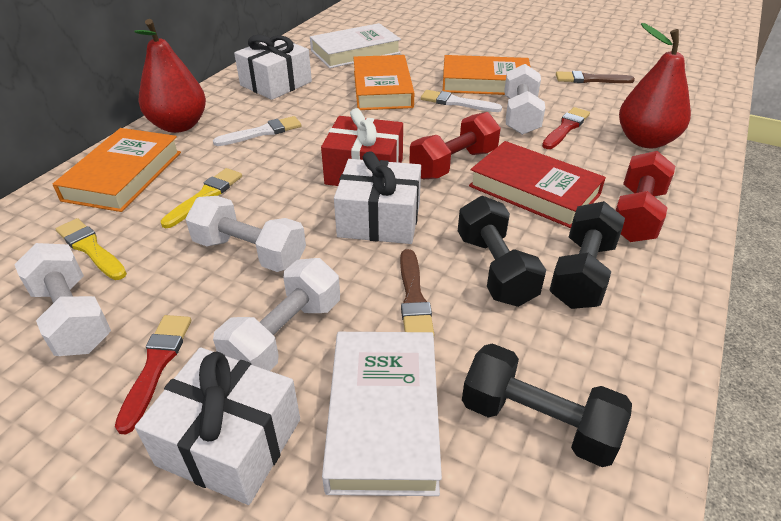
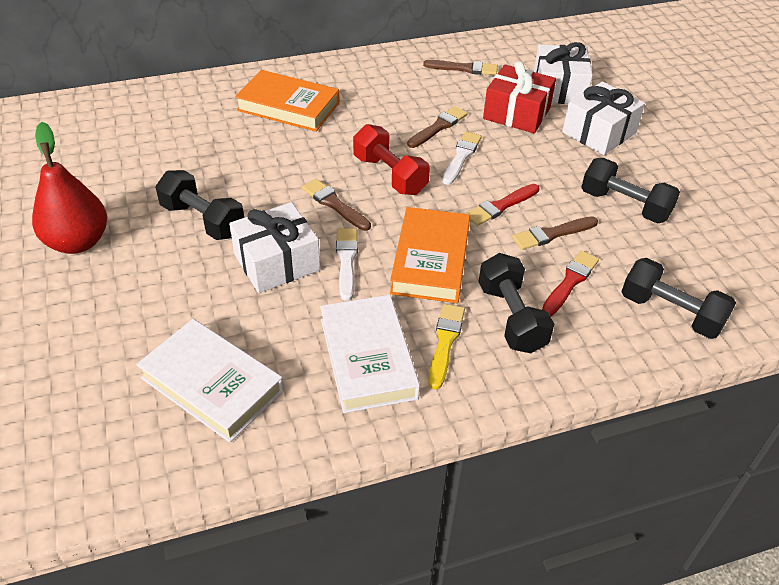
black dumbbell: [458,196,546,307] [462,343,632,467] [549,201,625,309] = 3 -> [155,170,244,240] [479,253,554,353] [581,158,680,223] [621,258,736,339] = 4
brown brush: [400,249,434,335] [556,71,635,83] = 2 -> [302,179,371,231] [407,106,467,148] [423,60,498,75] [512,216,598,250] = 4
orange book: [52,128,181,212] [353,55,414,110] [443,55,530,95] = 3 -> [235,70,339,132] [390,207,470,303] = 2
red book: [469,141,606,228] = 1 -> none = 0
red dumbbell: [409,112,501,180] [616,151,675,242] = 2 -> [353,124,430,195] = 1
red pear: [134,19,206,133] [619,23,691,148] = 2 -> [32,122,107,254] = 1
white dumbbell: [14,243,111,356] [185,196,306,272] [213,258,340,371] [504,64,545,135] = 4 -> none = 0
yellow brush: [56,218,127,280] [161,168,242,228] = 2 -> [428,304,465,389] = 1

